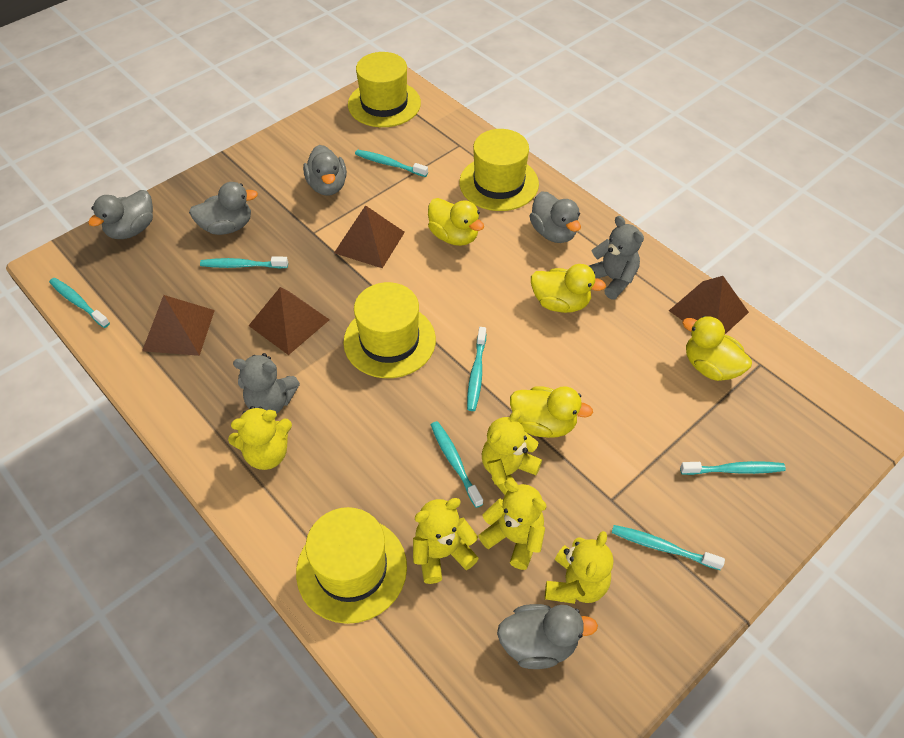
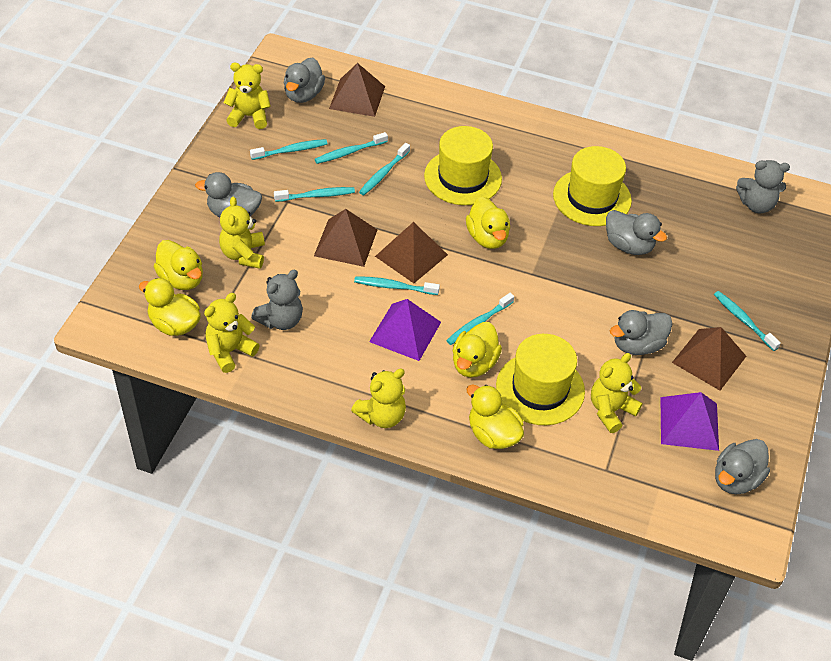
purple pyramid: none = 0 -> [369,299,441,361] [661,392,719,451] = 2
yellow duck: [428,198,484,246] [510,386,593,438] [531,264,606,313] [682,316,752,381] = 4 -> [139,278,201,336] [153,240,203,290] [453,322,502,378] [466,197,510,249] [466,385,524,449] = 5
yellow hat: [296,507,407,624] [343,282,436,378] [348,52,421,127] [459,129,539,211] = 4 -> [424,126,502,205] [496,334,585,425] [553,146,632,226] = 3

